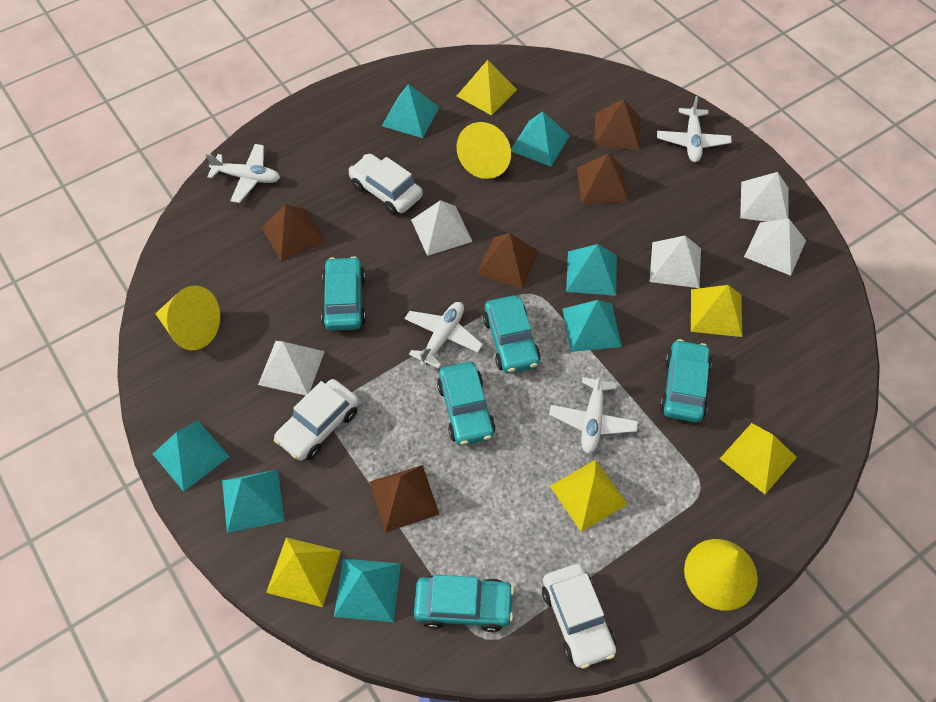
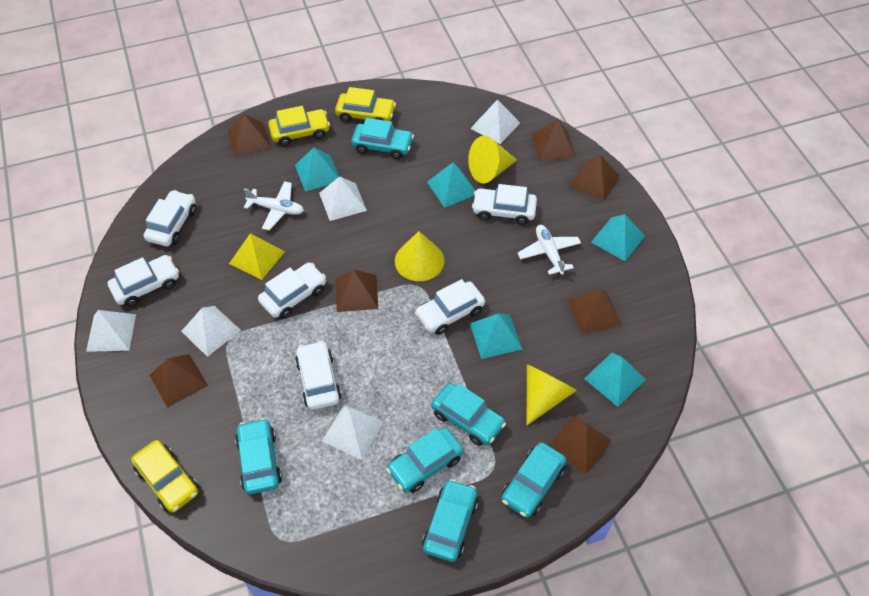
brown pyramid: [261,204,325,261] [369,465,440,532] [477,233,539,289] [577,153,629,204] [594,99,640,150] = 5 -> [150,354,208,408] [228,113,272,157] [335,270,378,312] [532,119,575,161] [549,415,612,474] [568,289,622,334] [570,155,620,200] = 7
turquoise car: [321,256,366,331] [414,575,514,632] [437,362,495,446] [483,295,541,374] [660,339,712,423] = 5 -> [235,418,282,494] [351,118,414,159] [386,427,464,493] [422,479,478,562] [431,383,506,446] [501,442,566,518] = 6
turquoise pyramid: [153,420,230,492] [222,470,284,533] [334,559,401,622] [382,84,439,138] [511,111,570,167] [563,300,622,352] [566,244,617,296] = 7 -> [295,148,339,192] [427,163,475,208] [470,313,523,359] [584,352,646,407] [591,214,645,261] = 5
white car: [274,379,359,461] [348,154,423,215] [542,564,616,668] = 3 -> [108,255,179,307] [144,190,196,246] [258,263,326,319] [295,341,341,410] [415,279,485,335] [472,184,537,225] = 6
white plane: [206,144,280,203] [404,302,483,369] [549,368,638,454] [657,96,732,162] = 4 -> [243,181,304,230] [518,225,581,275] = 2
yellow car: none = 0 -> [131,440,199,513] [268,106,330,146] [335,87,396,122] = 3
yellow pyramid: [266,537,341,607] [457,60,517,116] [550,460,628,532] [691,285,742,337] [720,423,797,494] = 5 -> [229,233,285,280] = 1

